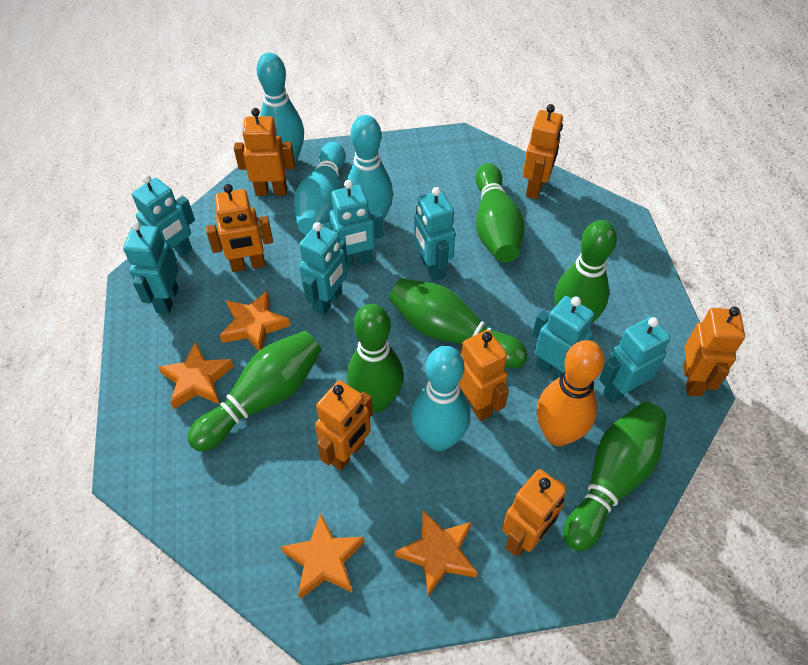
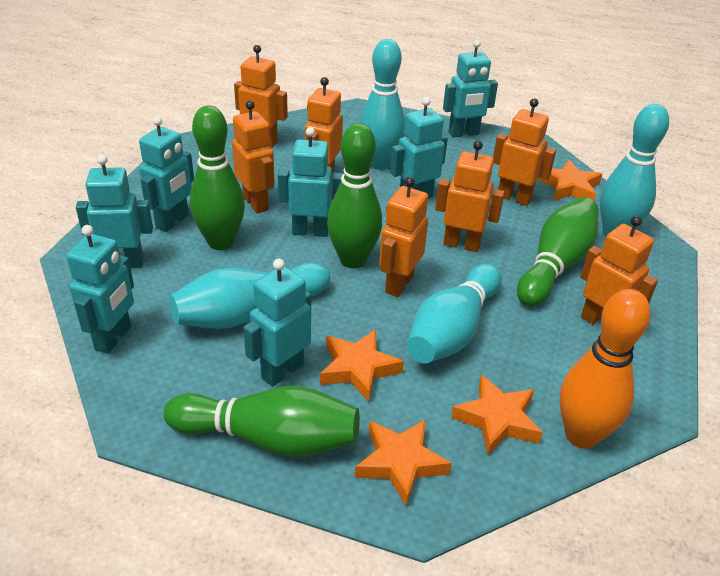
green bowling pin: [187,331,321,452] [347,304,404,412] [389,278,528,368] [476,163,525,263] [554,220,617,323] [563,402,666,551] = 6 -> [164,386,360,457] [190,105,245,250] [327,123,382,268] [517,197,598,306] = 4

